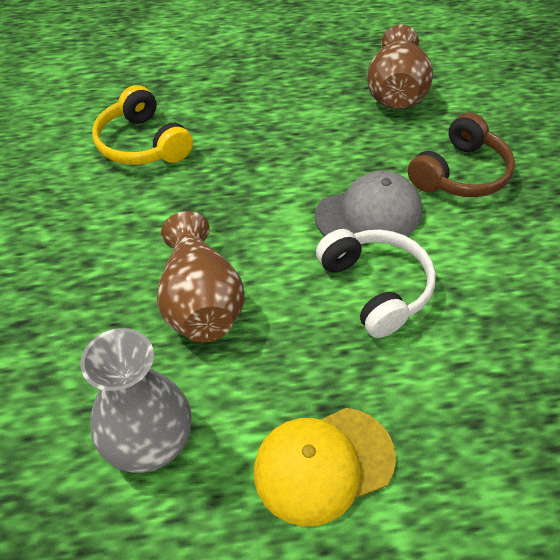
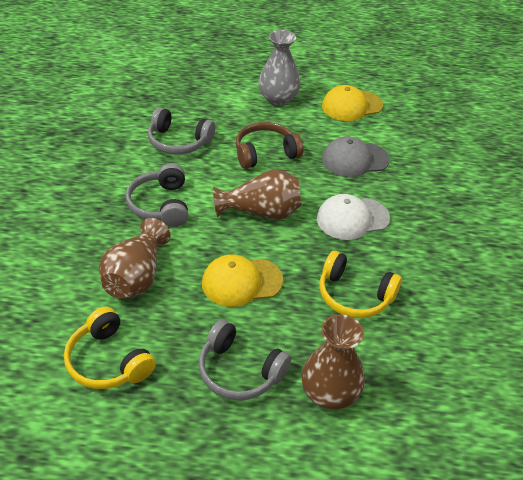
brown vase: [157,211,245,342] [367,24,433,109] = 2 -> [99,218,170,299] [213,169,301,220] [301,314,365,410] = 3
grey headphones: none = 0 -> [125,163,188,227] [148,107,215,155] [199,319,291,400] = 3
white cap: none = 0 -> [317,194,390,240] = 1
white headphones: [316,229,436,338] = 1 -> none = 0
yellow cap: [254,408,396,526] = 1 -> [202,254,283,307] [322,85,383,121] = 2
yellow headphones: [92,85,193,165] = 1 -> [64,307,156,389] [319,251,402,318] = 2

